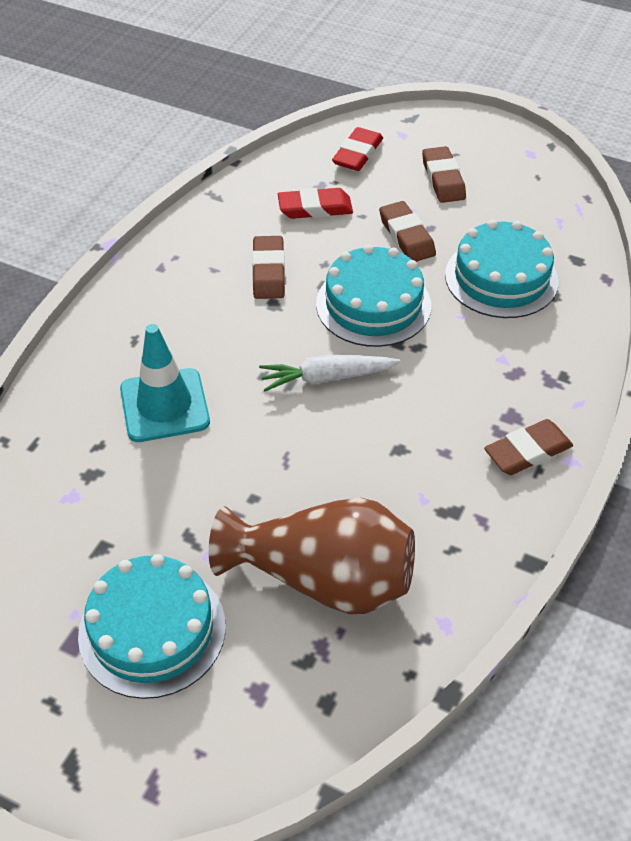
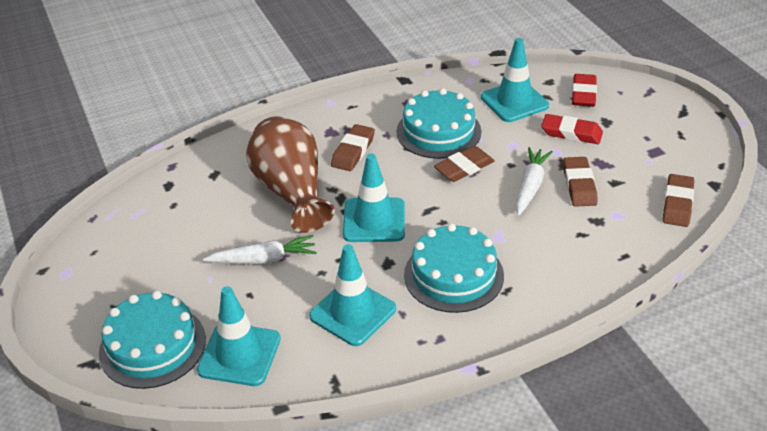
turquoise traffic cone: [120,324,210,442] = 1 -> [197,286,281,386] [309,244,396,346] [343,154,405,242] [481,38,549,122] = 4
white carrot: [259,355,401,391] = 1 -> [203,235,316,264] [516,147,553,216] = 2

